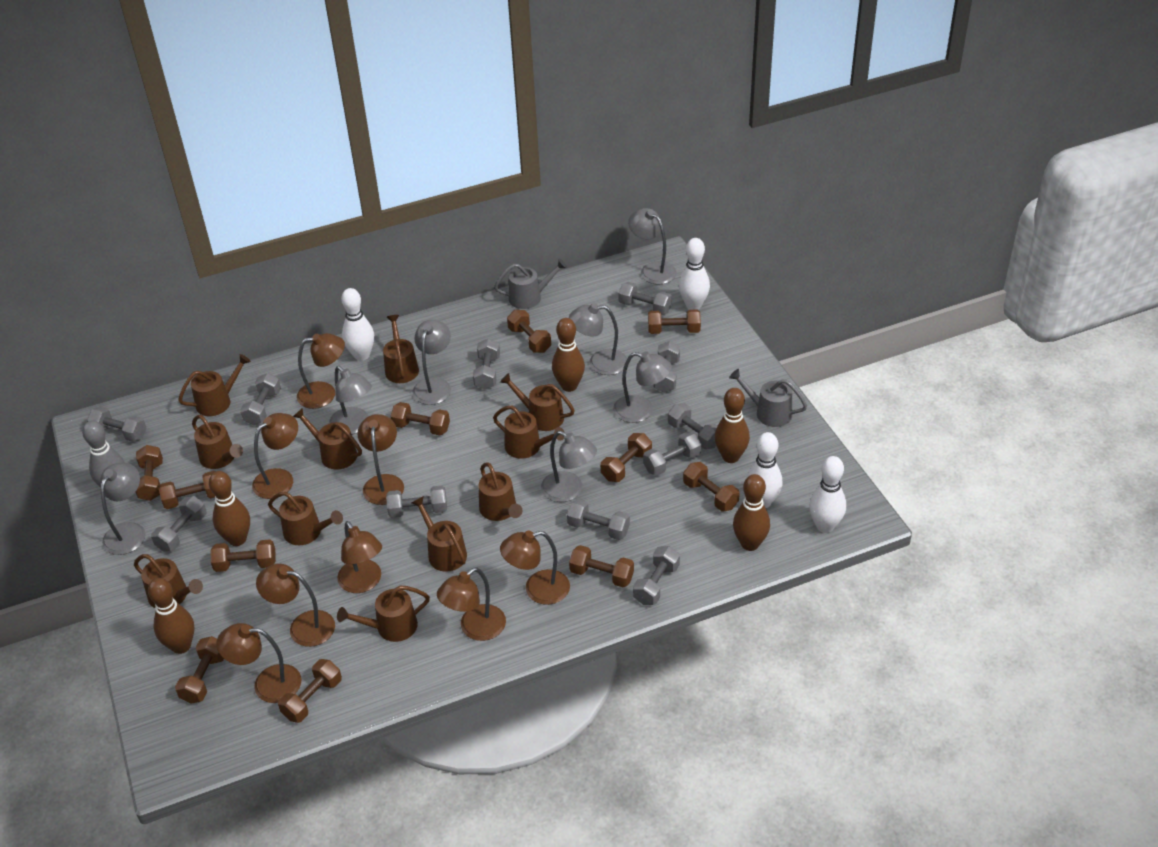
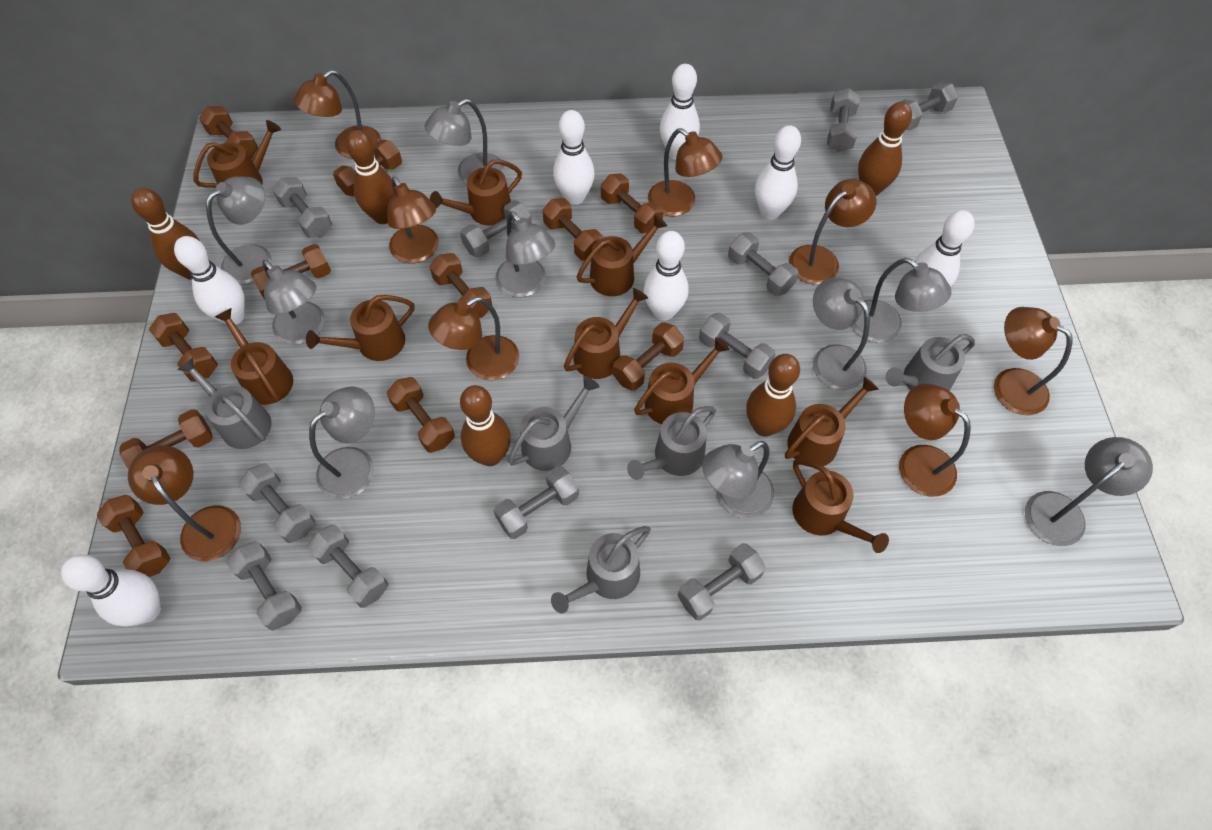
brown watering can: [134,554,203,608] [178,354,251,416] [192,415,243,469] [268,492,343,545] [293,408,362,470] [337,586,430,642] [383,315,419,383] [412,496,467,572] [479,462,522,521] [493,405,565,459] [500,373,575,431] = 11 -> [193,120,281,188] [215,308,293,405] [306,295,415,361] [430,159,522,226] [564,288,648,379] [577,215,667,296] [634,337,730,424] [785,377,879,467] [792,459,889,553] = 9
grey bowling pin: [82,421,125,487] = 1 -> none = 0
grey lamp: [100,463,146,555] [329,366,372,434] [412,320,451,405] [541,431,597,502] [569,303,627,375] [613,351,672,423] [628,208,677,285] = 7 -> [206,176,272,284] [262,260,325,345] [309,386,375,499] [425,99,505,184] [495,211,555,297] [702,441,774,518] [813,278,870,390] [851,258,951,343] [1025,437,1153,546] = 9
grey watering can: [494,259,567,309] [729,369,807,427] = 2 -> [177,358,272,449] [508,376,599,471] [551,526,651,614] [627,406,716,480] [885,334,975,391] = 5
white bowling pin: [341,288,374,361] [679,238,710,310] [747,432,782,508] [809,456,846,533] = 4 -> [61,555,161,626] [174,236,245,325] [553,110,595,205] [643,231,689,321] [660,64,700,160] [755,125,801,220] [911,210,975,287] = 7

